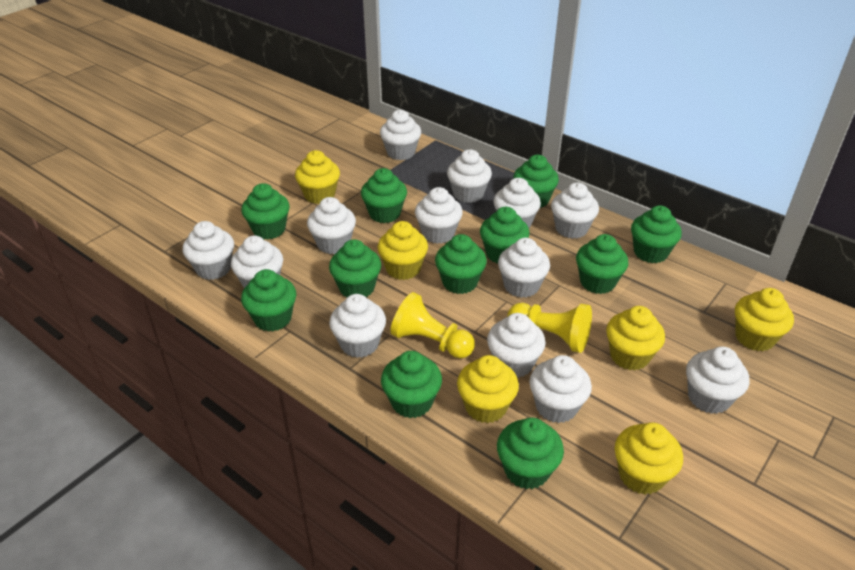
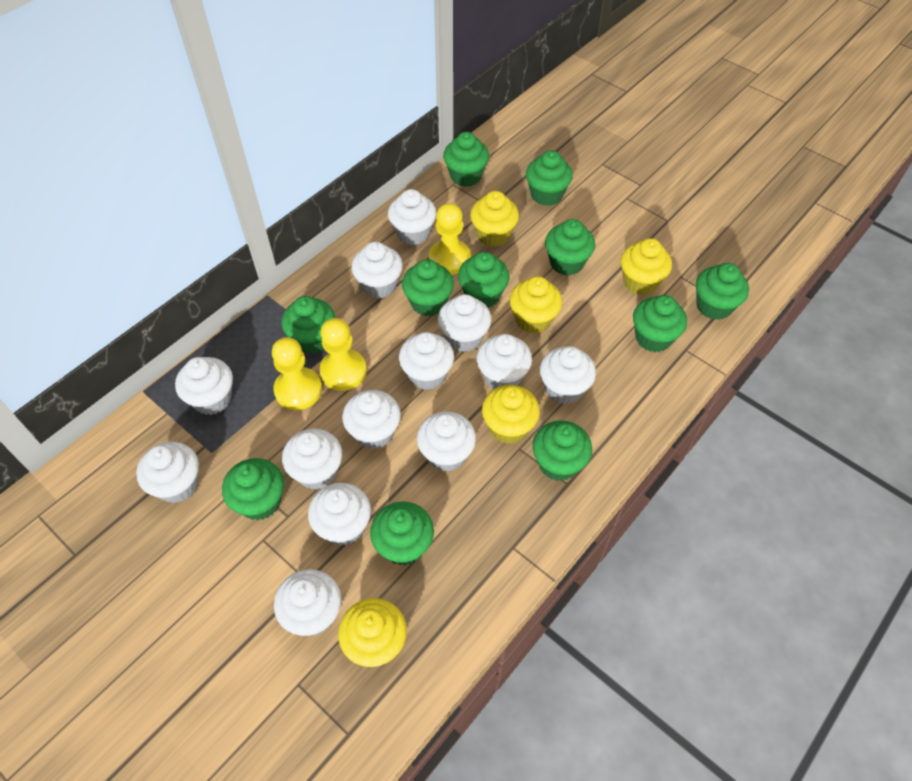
yellow cupcake: [295,150,340,204] [377,221,428,280] [457,355,519,423] [606,306,665,371] [615,422,683,495] [735,288,794,351] = 6 -> [338,598,407,667] [470,191,519,247] [482,385,540,444] [509,276,562,334] [621,238,672,295] = 5
yellow pawn: [390,292,475,358] [508,303,592,353] = 2 -> [272,337,322,410] [319,318,367,391] [429,203,471,275] = 3

